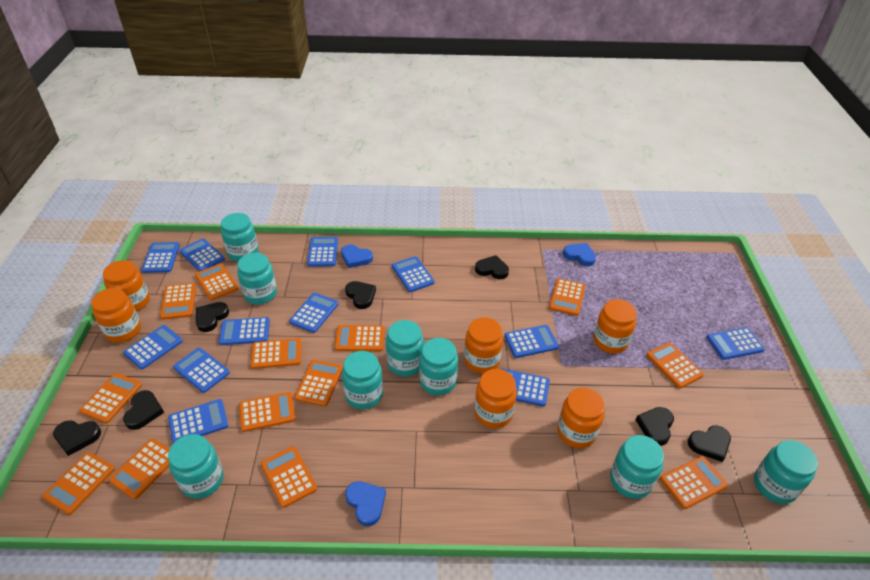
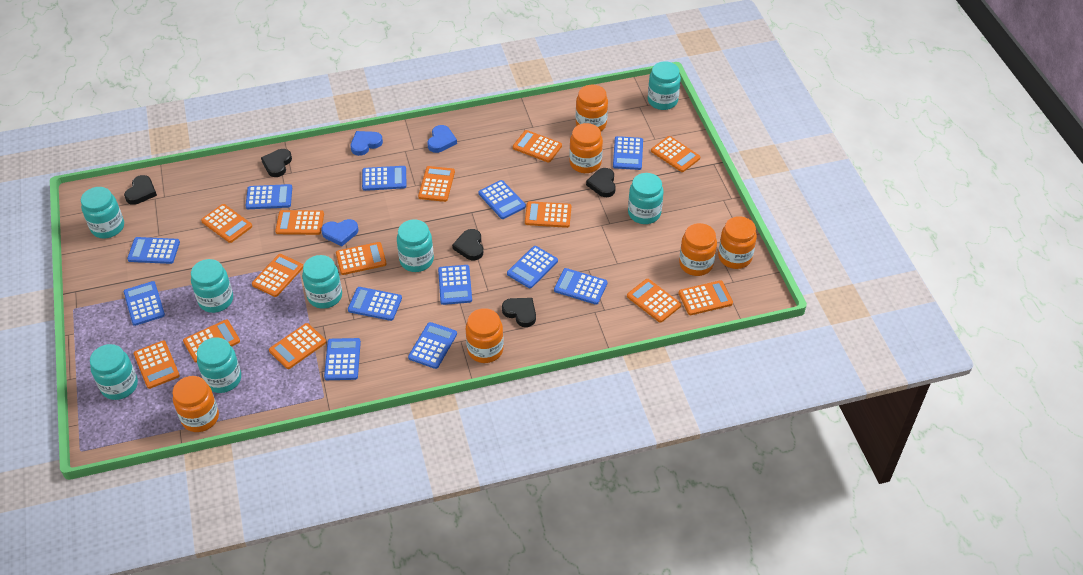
black heart: [53,420,101,456] [123,390,164,430] [196,302,229,332] [345,281,376,309] [475,255,509,279] [636,407,674,446] [688,425,731,462] = 7 -> [124,175,157,205] [261,149,292,177] [452,229,483,260] [502,298,536,327] [586,168,616,197] = 5

